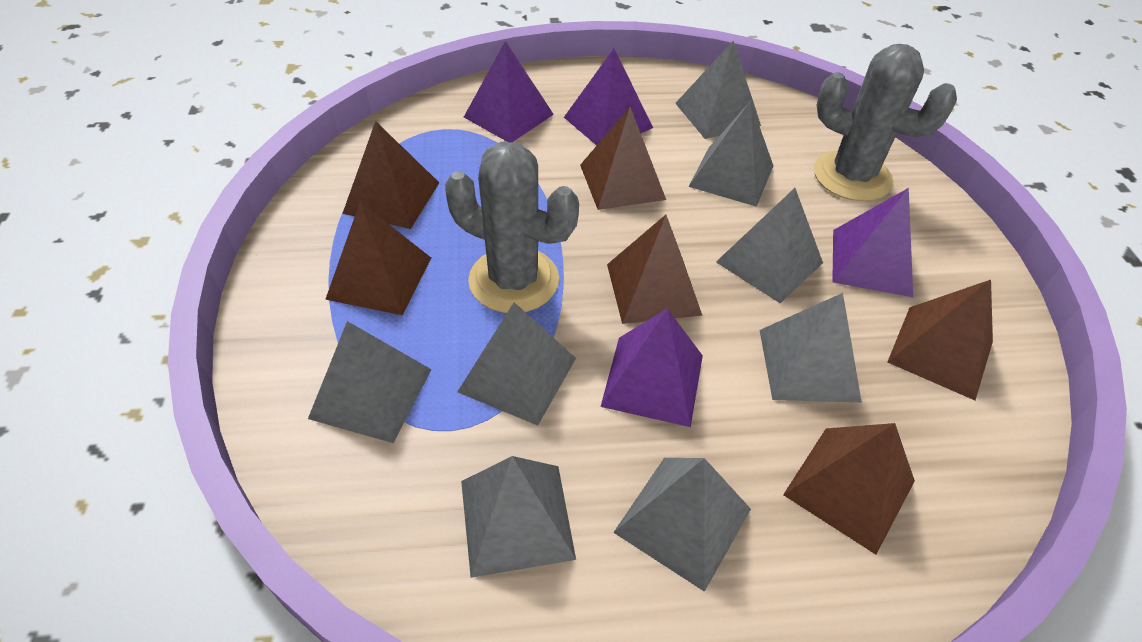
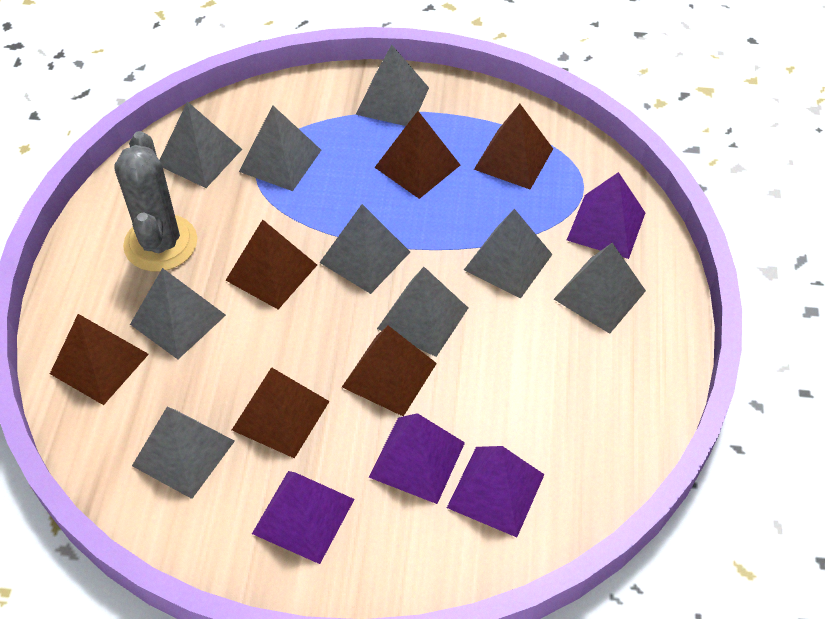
grey cactus: [445,142,579,313] [814,44,957,201] = 2 -> [114,131,197,272] = 1
grey pyramid: [308,321,432,443] [457,302,576,425] [461,456,576,578] [613,458,751,592] [675,41,761,139] [689,101,773,207] [716,188,823,303] [760,293,862,403] = 8 -> [130,268,226,359] [132,407,235,499] [159,101,242,188] [239,105,321,191] [319,204,410,294] [356,45,429,126] [377,267,468,357] [464,209,553,299] [554,243,646,334] = 9

